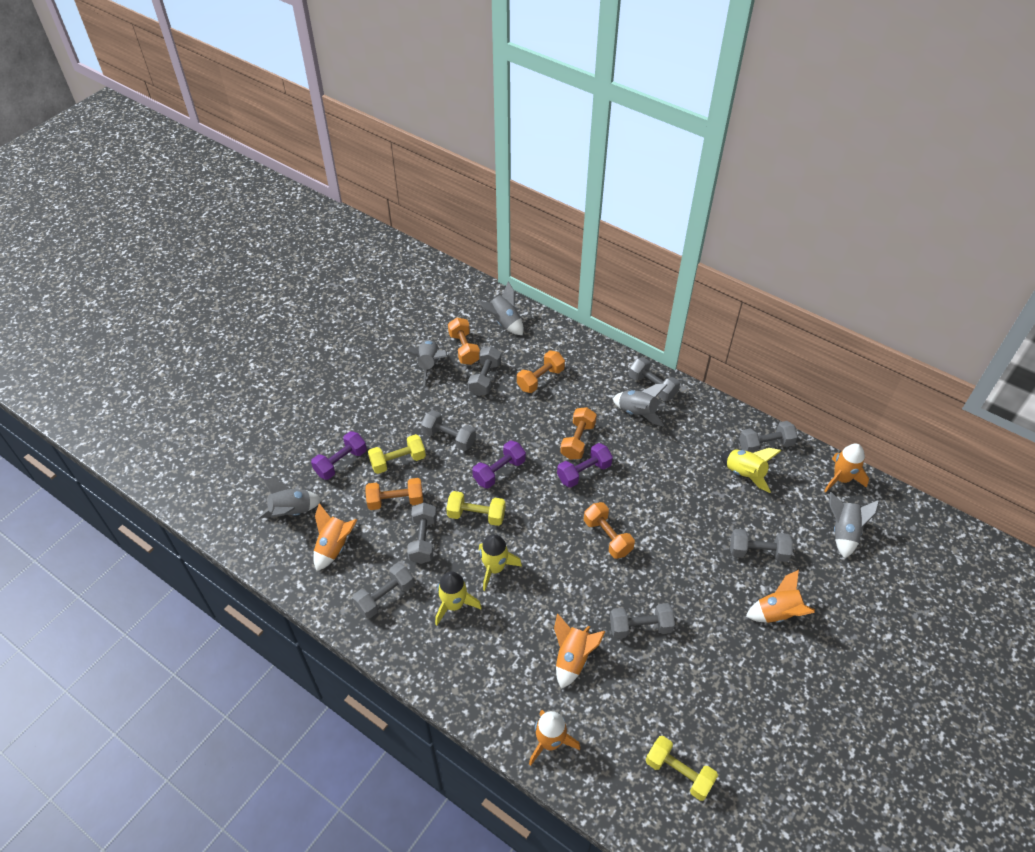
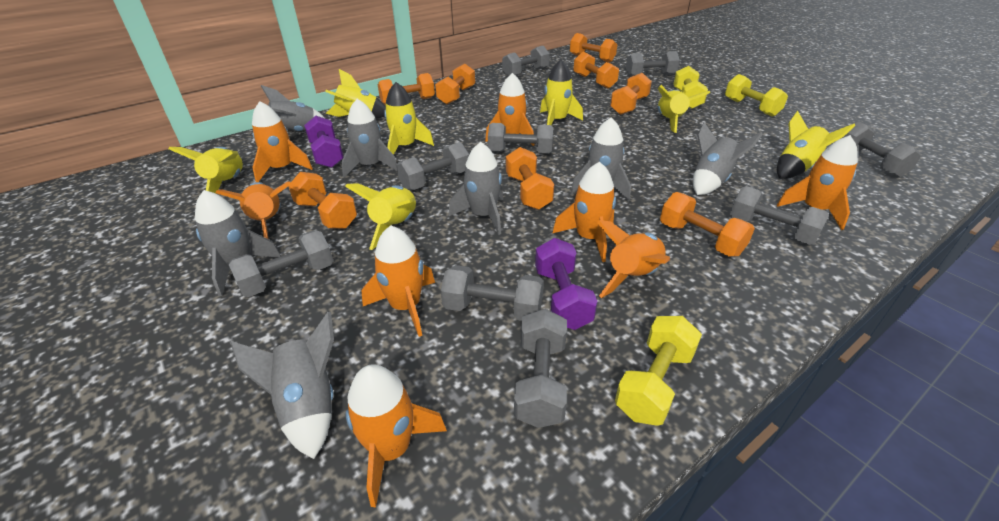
grey dumbbell: [352,563,414,619] [407,503,437,564] [421,410,476,451] [468,346,501,396] [610,603,675,639] [629,357,680,401] [730,529,793,562] [739,421,798,453] = 8 -> [229,230,333,297] [396,142,469,191] [441,265,544,321] [488,123,553,154] [502,46,550,76] [514,309,567,428] [626,51,680,77] [730,186,829,245] [842,121,921,178] = 9
grey rocket: [257,477,322,519] [406,340,447,386] [478,281,523,335] [613,384,667,426] [830,492,880,559] = 5 -> [195,190,281,296] [231,312,334,459] [261,85,325,131] [341,99,397,177] [449,142,503,235] [570,117,631,202] [693,122,763,195] = 7
orange dumbbell: [365,478,423,510] [448,318,480,365] [517,350,565,393] [560,407,597,460] [584,502,635,559] = 5 -> [288,172,357,229] [378,73,435,106] [435,64,475,104] [506,147,554,210] [570,33,617,62] [573,52,619,89] [610,73,652,115] [660,192,755,257] = 8
orange rocket: [313,503,357,571] [529,710,580,766] [554,613,606,689] [746,570,815,623] [824,444,869,493] = 5 -> [216,181,291,239] [252,101,313,182] [346,364,447,508] [362,225,435,337] [485,73,534,146] [553,162,616,262] [597,220,670,298] [777,135,858,230] = 8
purple dumbbell: [311,431,367,480] [472,440,526,489] [557,443,613,488] = 3 -> [304,116,344,168] [535,238,598,330] = 2
yellow rocket: [435,572,482,626] [479,534,522,591] [721,448,781,493] = 3 -> [169,147,243,193] [325,69,386,118] [345,183,416,250] [384,82,434,155] [540,60,583,125] [658,85,710,133] [777,111,856,179] = 7

